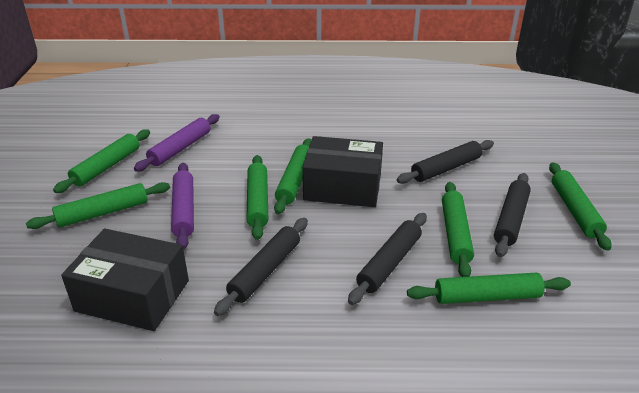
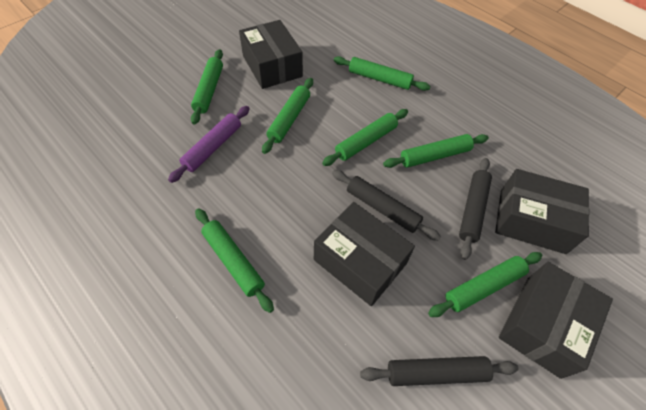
black box: [61,229,189,331] [302,136,383,207] = 2 -> [239,20,303,89] [314,202,415,306] [495,169,589,254] [499,262,613,379] = 4
black rolling pin: [214,218,308,316] [348,213,427,305] [397,140,494,184] [494,173,531,257] = 4 -> [332,170,441,241] [360,356,519,386] [459,158,492,260] = 3
purple rolling pin: [134,114,220,172] [171,163,194,250] = 2 -> [168,106,250,183] = 1

